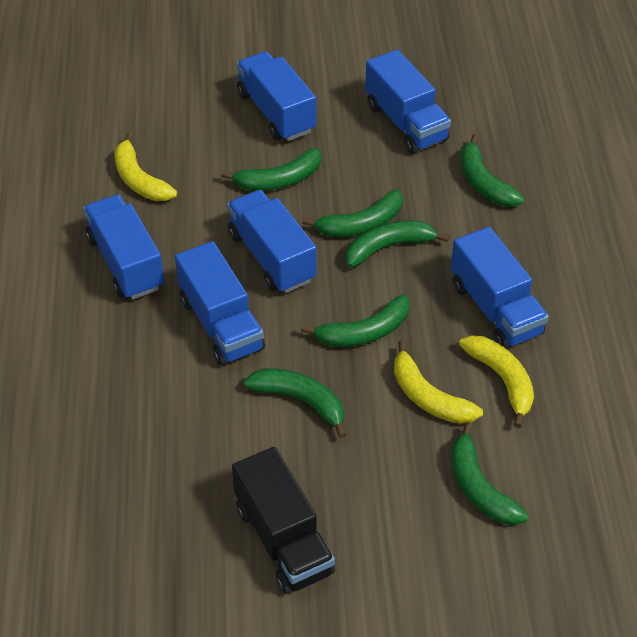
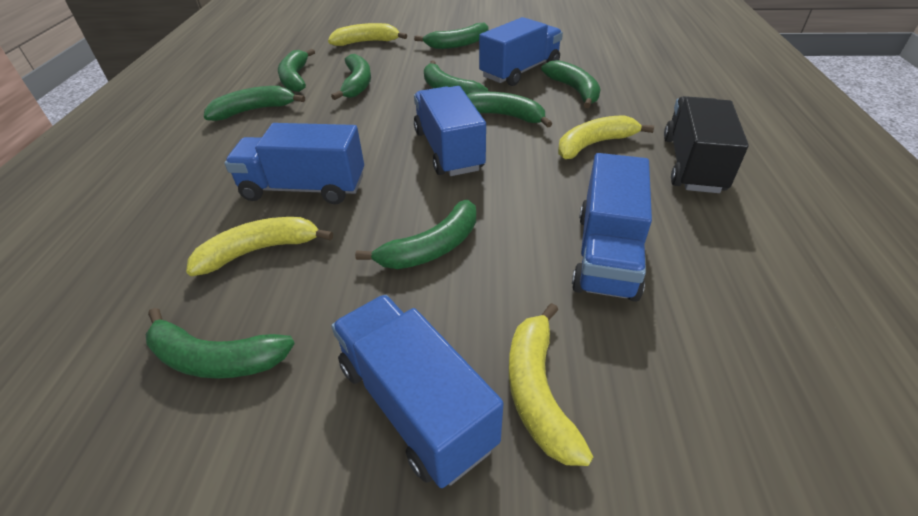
blue truck: [83,195,164,300] [175,241,265,366] [227,190,316,293] [236,51,316,141] [365,50,451,154] [451,227,549,349] = 6 -> [225,123,364,204] [331,295,504,488] [414,86,486,176] [479,17,563,86] [572,153,652,302] = 5
green banana: [221,148,321,191] [244,368,347,438] [301,294,410,347] [302,189,403,237] [346,220,450,268] [451,422,529,525] [460,134,524,207] = 7 -> [146,308,295,379] [204,86,305,121] [278,49,315,92] [331,54,371,100] [355,199,476,269] [414,22,488,49] [424,60,488,95] [467,92,552,128] [541,60,601,108] = 9
yellow banana: [114,132,177,201] [394,341,483,424] [459,335,534,428] = 3 -> [186,217,333,276] [328,23,407,46] [509,303,593,466] [558,115,654,159] = 4

